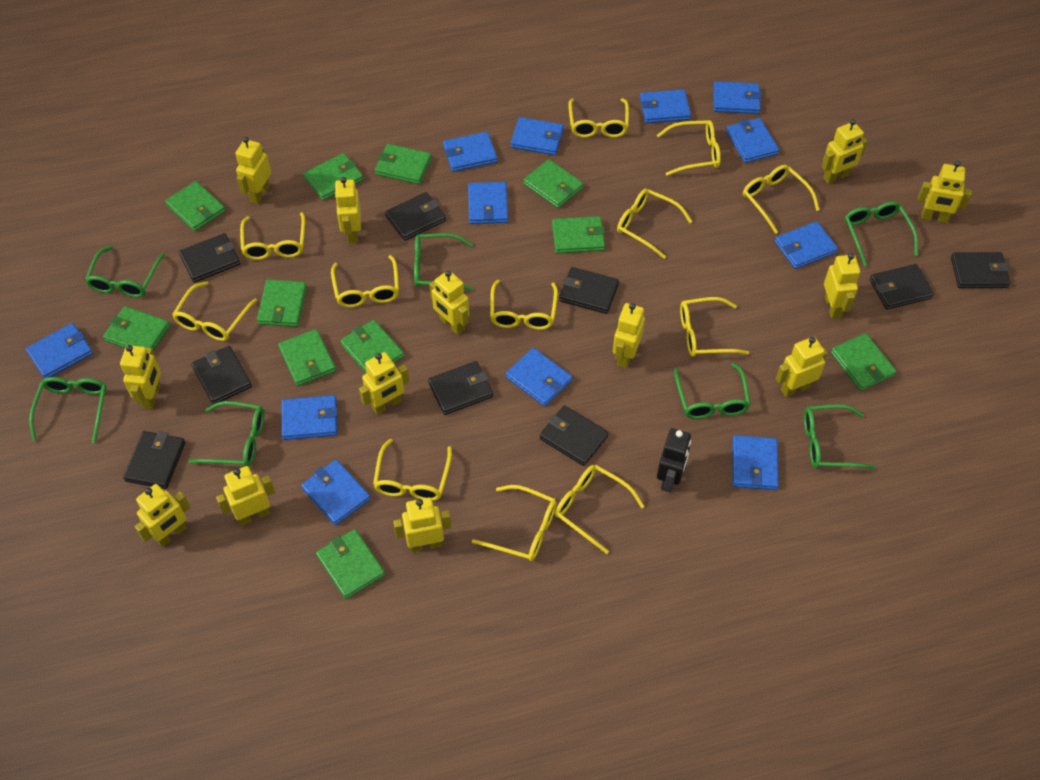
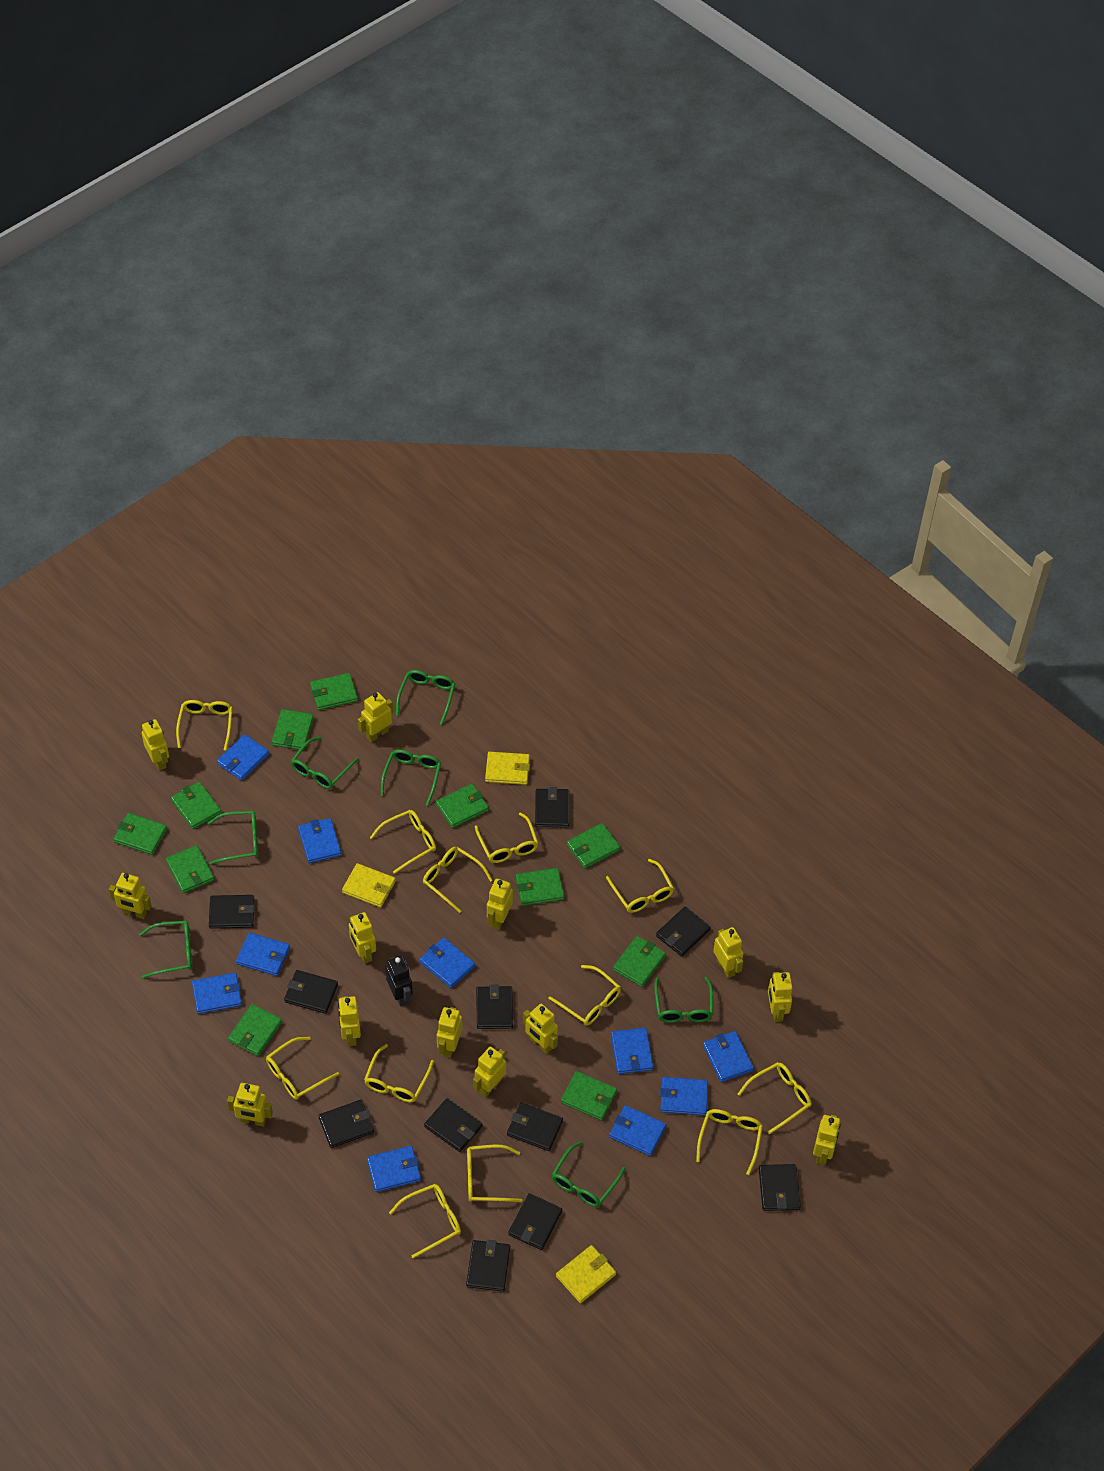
black wallet: [123,431,185,489] [179,233,240,283] [191,346,252,404] [385,192,446,241] [428,361,493,415] [540,405,608,466] [559,267,619,314] [870,264,934,309] [951,252,1010,288] = 9 -> [209,895,255,929] [284,970,338,1014] [319,1100,374,1148] [424,1098,483,1152] [466,1240,510,1292] [476,984,513,1029] [507,1102,563,1151] [508,1193,562,1250] [535,787,570,828] [656,906,711,957] [759,1164,801,1211] = 11
blue wallet: [26,323,93,379] [281,395,338,440] [301,459,371,525] [443,132,498,172] [468,182,508,224] [506,348,572,406] [511,117,564,155] [640,89,691,123] [713,81,762,114] [726,118,779,163] [732,435,779,490] [775,221,838,269] = 12 -> [192,973,242,1014] [217,734,269,781] [236,933,290,976] [298,818,341,863] [367,1146,421,1192] [420,938,475,988] [609,1105,666,1156] [611,1028,653,1074] [660,1077,708,1116] [703,1031,754,1082] = 10
yellow wallet: none = 0 -> [342,863,396,907] [485,752,530,785] [556,1245,616,1303] = 3

